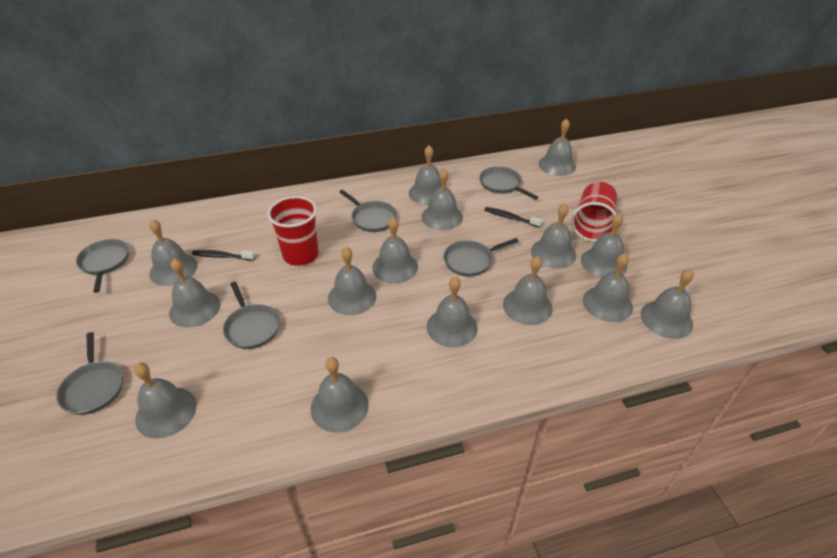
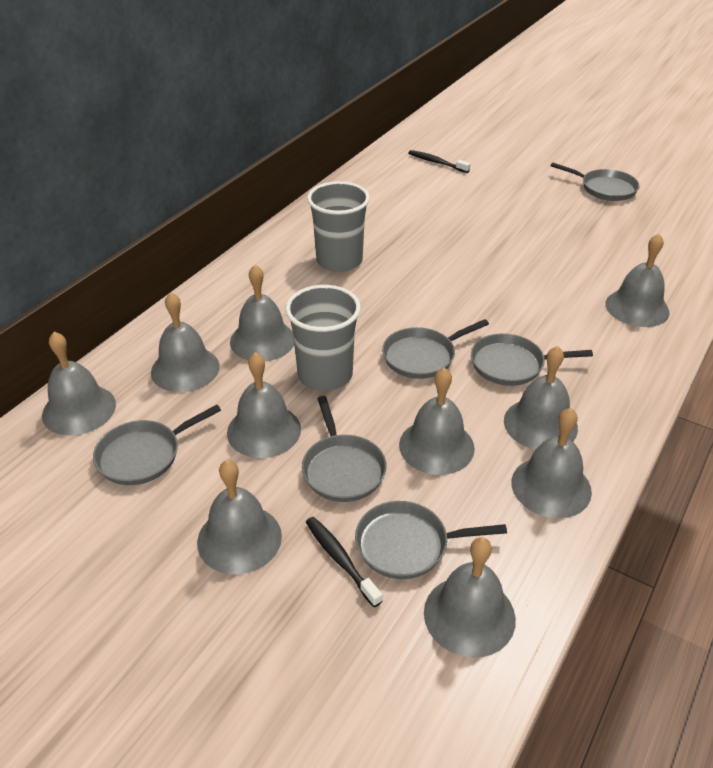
grey bell: [134,363,197,439] [149,219,197,286] [169,258,221,328] [310,357,369,432] [328,247,376,315] [372,217,418,283] [409,145,441,205] [421,168,463,230] [427,277,478,347] [503,256,553,325] [531,203,576,269] [538,119,576,176] [581,213,627,278] [583,253,633,322] [640,269,694,339] = 15 -> [42,332,116,435] [151,292,220,392] [197,460,282,575] [227,352,301,458] [230,265,294,361] [399,368,475,475] [424,537,516,658] [504,346,578,450] [511,408,592,518] [605,233,670,327] = 10
grey cup: none = 0 -> [285,285,361,391] [307,181,370,272] = 2
red cup: [267,196,319,266] [571,182,617,241] = 2 -> none = 0

